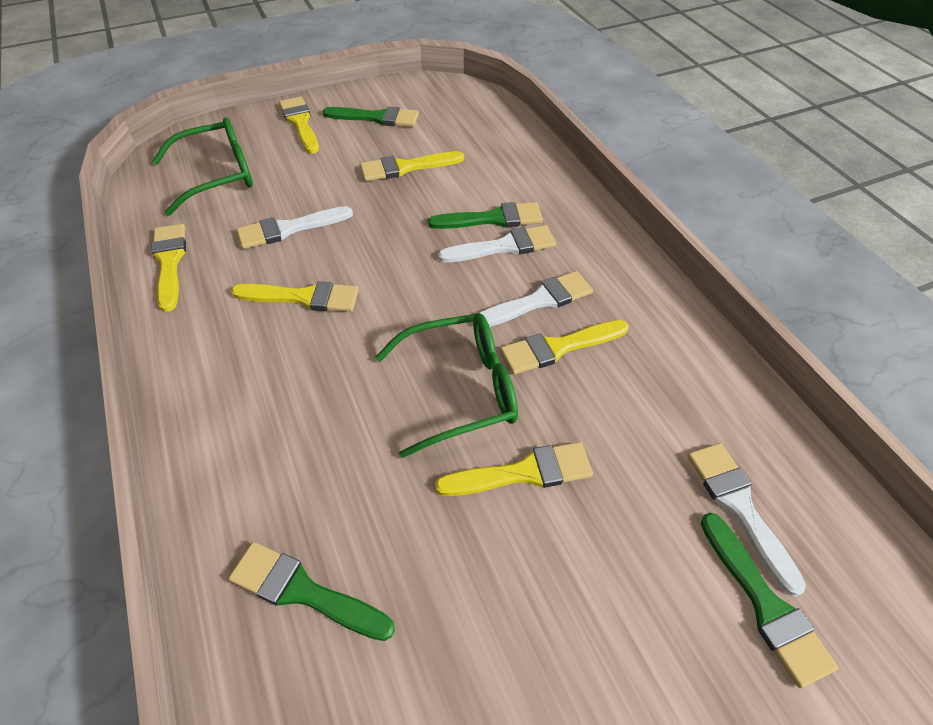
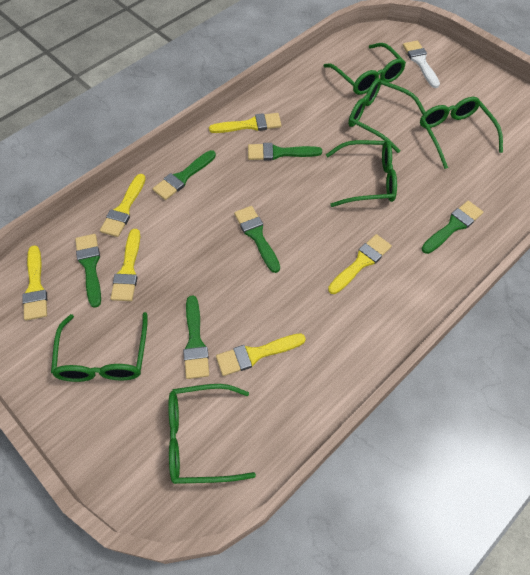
green brush: [228,542,395,641] [322,106,419,127] [428,202,543,229] [701,513,838,688] = 4 -> [75,234,101,308] [153,150,216,200] [183,296,209,379] [234,206,280,273] [248,143,322,161] [421,201,483,254] = 6
green glasses: [152,118,253,216] [375,313,518,458] = 2 -> [51,312,148,382] [168,384,256,484] [324,43,406,95] [326,140,397,207] [348,78,425,153] [420,97,503,169] = 6
white brush: [237,206,353,249] [438,225,556,262] [479,271,593,327] [688,443,806,597] = 4 -> [403,40,440,88] = 1

